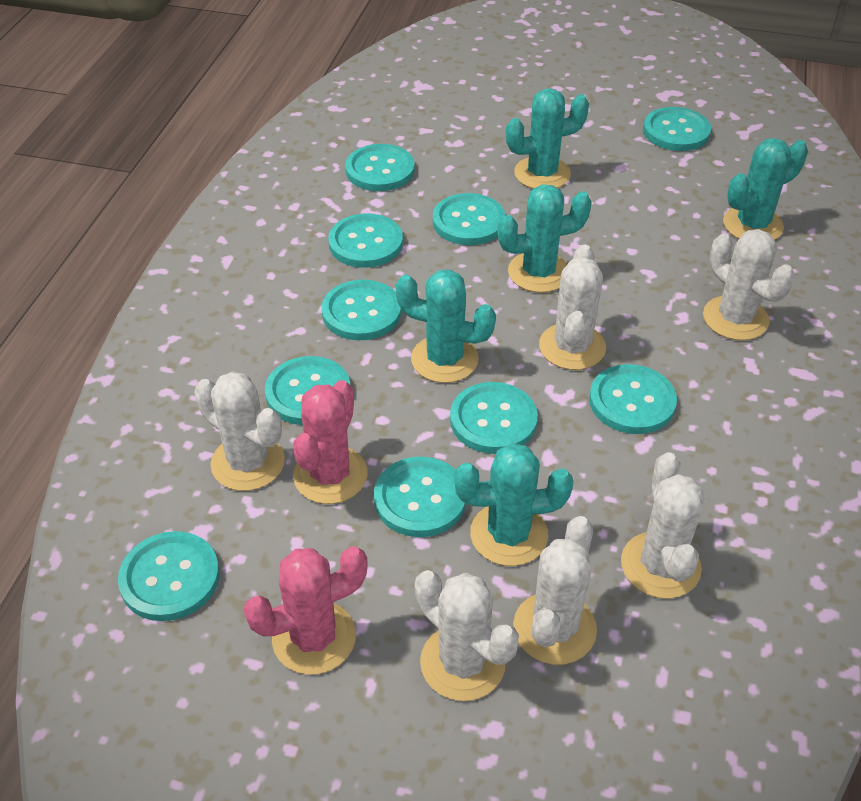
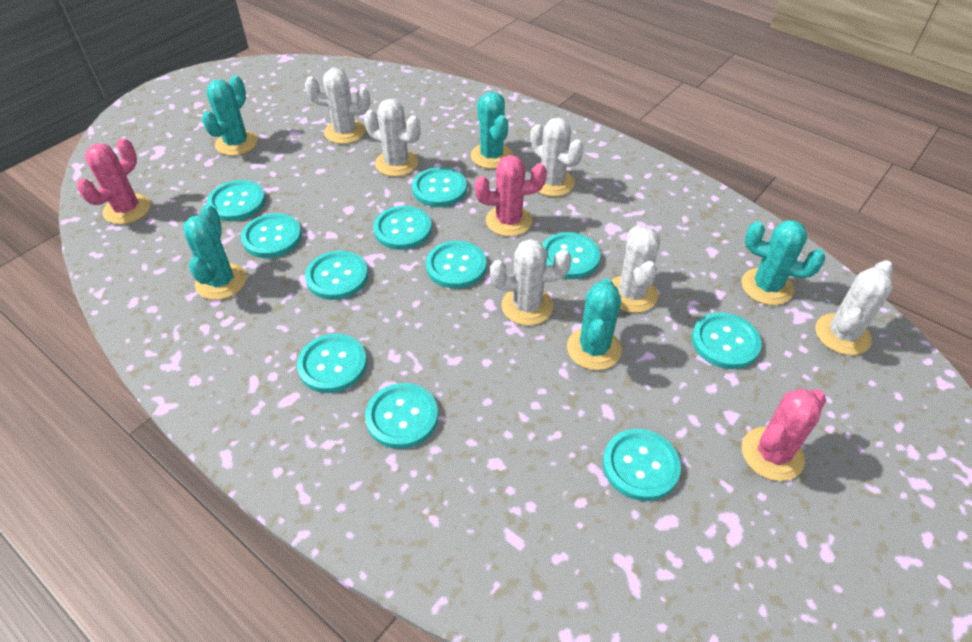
pink cactus: [243,546,368,675] [293,380,368,504] = 2 -> [77,138,151,224] [475,155,547,237] [742,388,826,481] = 3
turquoise button: [118,531,219,621] [265,356,351,425] [322,280,401,340] [328,213,403,268] [345,144,415,191] [374,457,466,537] [433,193,505,245] [450,382,538,454] [589,364,677,434] [643,107,711,151] = 10 -> [207,180,266,221] [241,213,302,258] [297,334,367,393] [305,251,368,300] [365,383,438,449] [373,206,432,250] [412,167,467,207] [426,241,487,289] [542,232,600,279] [603,429,681,501] [692,312,762,369] = 11

